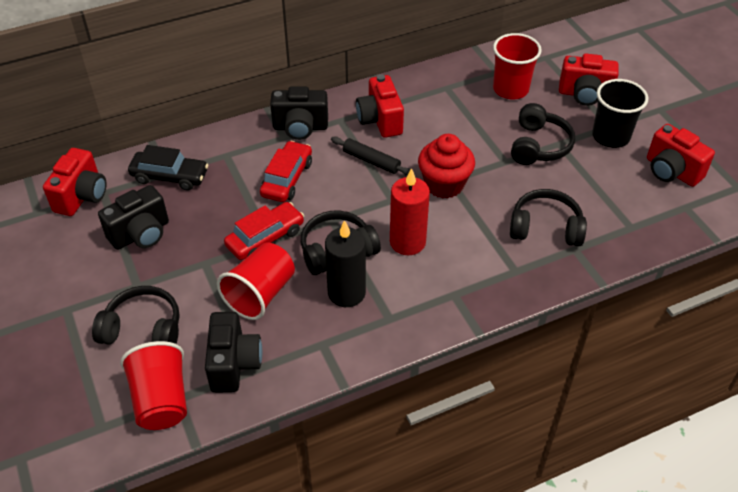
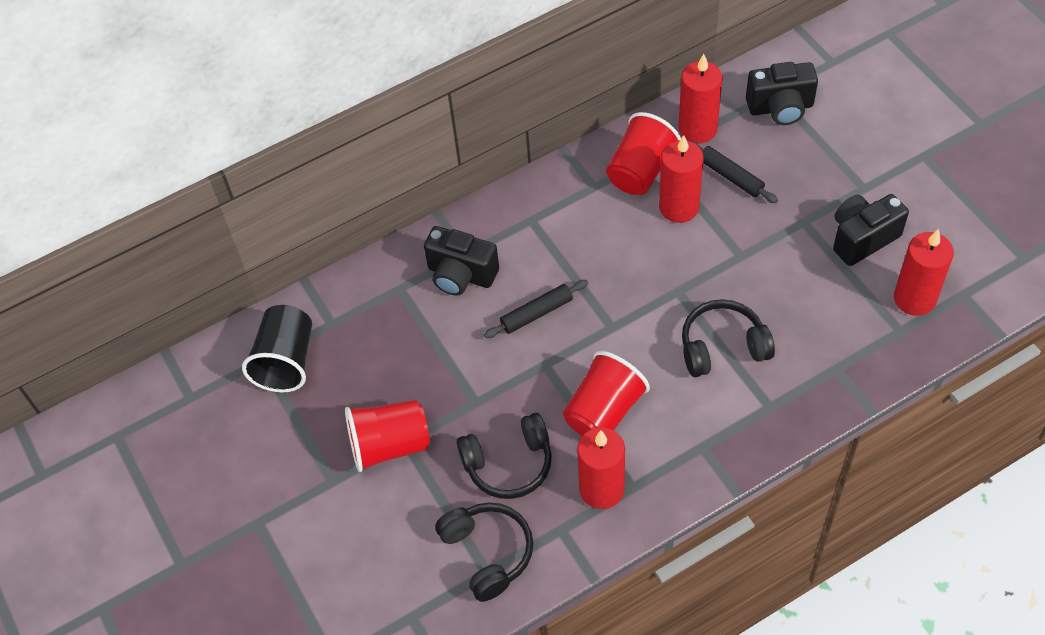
black candle: [325,220,366,307] = 1 -> none = 0
black car: [128,145,208,191] = 1 -> none = 0
black headphones: [92,286,180,345] [301,210,381,275] [510,189,587,247] [511,103,575,165] = 4 -> [435,502,533,602] [456,413,552,499] [682,299,775,377] = 3
black rolling pin: [331,137,411,176] = 1 -> [484,280,588,338] [691,141,778,203] = 2
red camera: [43,148,107,216] [356,74,404,138] [559,54,619,106] [647,124,715,187] = 4 -> none = 0
red candle: [390,168,430,255] = 1 -> [577,427,625,509] [659,135,704,223] [678,54,722,144] [894,229,954,316] = 4
red car: [224,202,304,260] [260,141,312,202] = 2 -> none = 0
red cupcake: [418,134,475,199] = 1 -> none = 0

